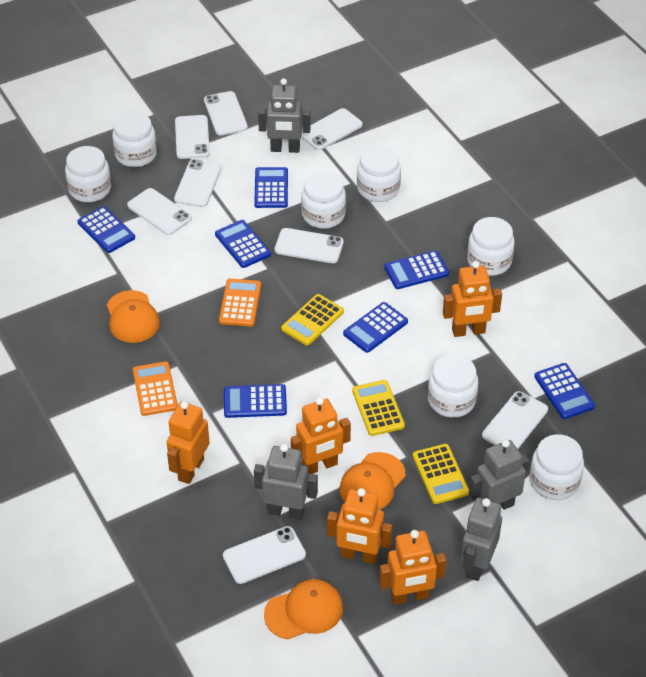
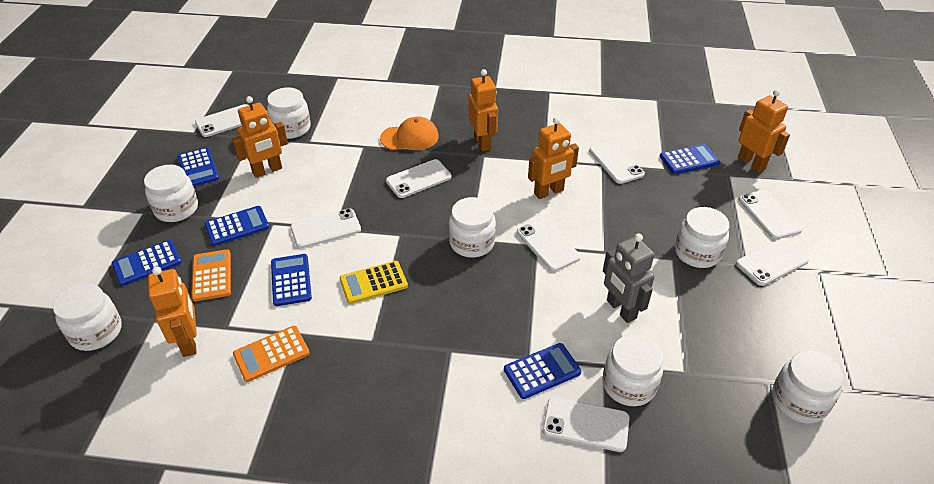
blue calculator: [77,206,135,253] [215,220,271,268] [224,384,287,418] [254,167,288,208] [343,302,408,353] [384,251,449,289] [534,363,595,419] = 7 -> [112,240,181,286] [178,147,219,186] [205,206,269,246] [271,254,312,306] [504,343,581,399] [659,144,720,174] = 6
grey robot: [254,444,318,520] [258,78,311,153] [460,497,502,581] [469,439,529,510] = 4 -> [603,234,655,323] = 1
orange cap: [107,290,160,343] [264,579,343,639] [340,452,405,510] = 3 -> [380,117,439,150] = 1
yellow calculator: [281,294,344,346] [352,380,405,436] [413,444,469,504] = 3 -> [339,261,408,304] = 1

